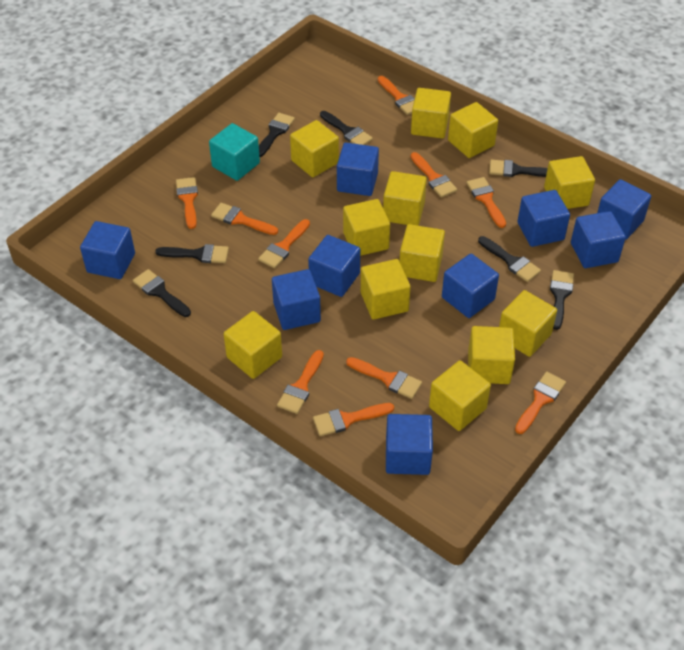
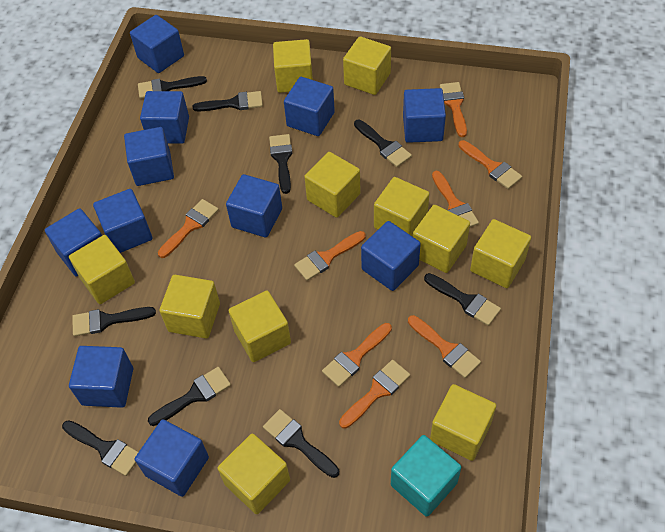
black brush: [133,269,191,317] [155,244,229,263] [259,113,295,157] [320,111,373,145] [478,236,541,282] [489,160,548,177] [550,270,574,330] = 7 -> [62,420,138,476] [72,307,156,336] [138,76,207,99] [148,367,231,426] [193,91,263,111] [263,409,339,478] [269,134,292,194] [354,120,412,167] [424,273,501,326] = 9
blue cube: [80,221,135,279] [272,269,321,330] [308,235,360,297] [337,143,379,196] [386,414,433,475] [442,254,499,318] [517,190,570,247] [571,211,626,268] [597,179,651,240] = 9 -> [45,208,102,277] [69,346,133,408] [93,189,152,253] [124,127,174,186] [130,15,184,73] [135,419,209,497] [140,91,189,144] [226,174,282,238] [284,77,335,136] [361,221,421,291] [403,88,446,143] = 11
orange brush: [176,177,198,229] [211,203,278,235] [258,219,310,268] [277,350,324,414] [313,403,394,436] [346,357,422,399] [378,76,415,115] [411,152,457,198] [467,177,506,228] [515,372,566,434] = 10 -> [158,199,219,258] [294,231,366,281] [322,323,392,387] [339,360,410,429] [408,315,481,378] [432,171,479,227] [440,82,467,137] [458,140,522,189] = 8
yellow cube: [224,311,282,379] [290,120,339,177] [343,199,390,256] [361,259,411,319] [383,171,427,226] [399,224,445,282] [411,88,451,139] [429,360,491,431] [448,102,498,158] [468,326,515,384] [499,290,557,357] [544,156,595,209] = 12 -> [69,235,135,304] [159,275,220,339] [218,434,290,514] [229,291,291,362] [273,39,313,93] [304,152,361,218] [343,36,391,95] [374,177,429,237] [413,205,470,273] [430,384,496,461] [470,219,531,288] = 11

